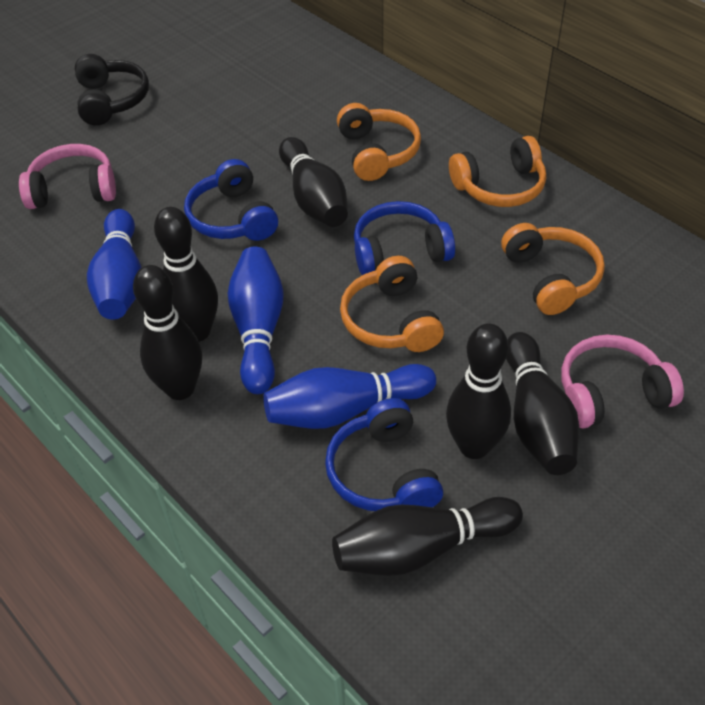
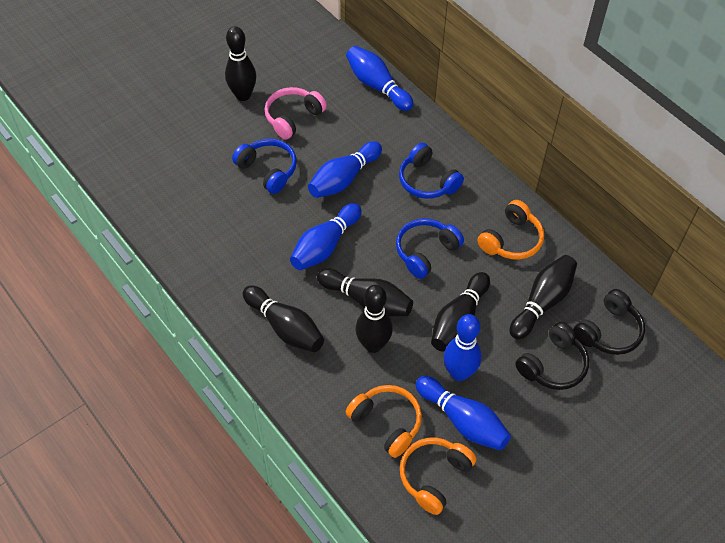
black headphones: [75,54,149,125] = 1 -> [515,322,589,390] [573,289,645,355] = 2
blue bowling pin: [87,209,142,320] [228,247,284,394] [263,364,436,429] = 3 -> [290,203,362,270] [308,141,382,198] [346,46,414,111] [416,376,511,450] [443,314,482,381] = 5
orange headphones: [337,103,421,181] [340,256,444,352] [449,136,546,207] [501,223,605,315] = 4 -> [346,385,422,458] [400,437,476,515] [477,200,544,260] = 3
pink headphones: [19,144,116,209] [561,335,684,428] = 2 -> [265,87,327,139] = 1

